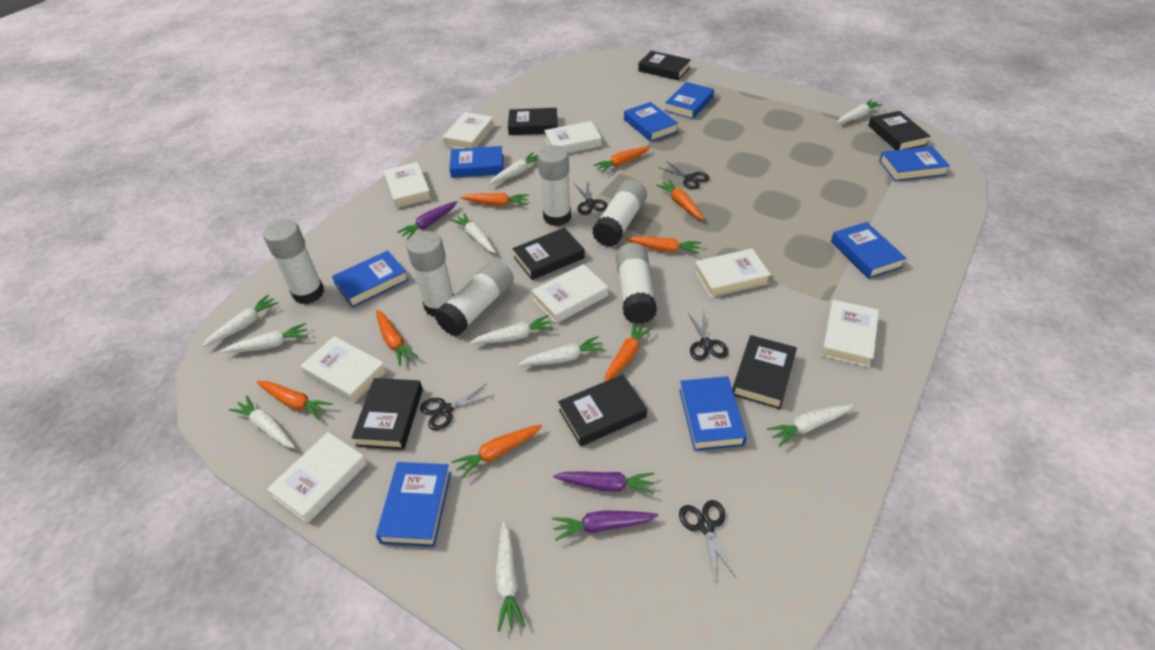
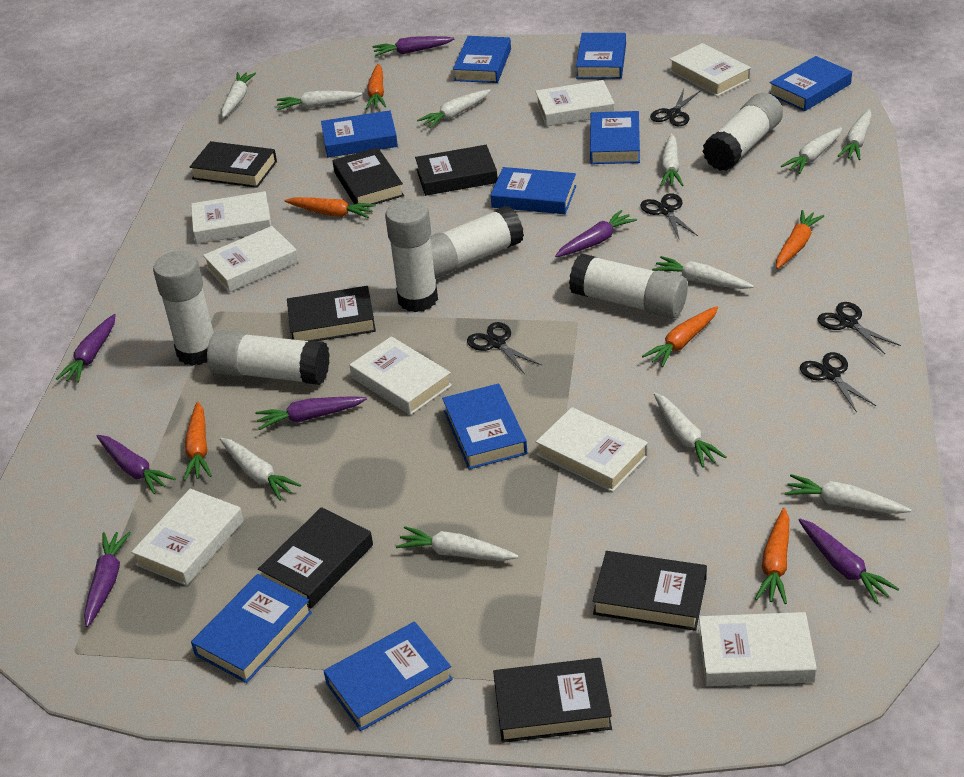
blue book: [332,250,408,308] [376,462,451,547] [449,146,503,178] [624,102,678,142] [665,82,714,119] [679,376,747,451] [831,222,907,279] [879,146,950,181] = 8 -> [191,574,312,683] [321,110,398,158] [324,622,453,731] [442,383,527,469] [453,36,511,83] [491,167,576,214] [576,33,626,79] [590,111,640,164] [769,56,852,111] = 9
orange carrot: [257,381,333,420] [376,310,418,366] [451,424,542,479] [460,193,529,206] [593,146,650,173] [604,321,653,382] [626,236,701,254] [656,180,704,220] = 8 -> [184,402,212,481] [285,197,376,218] [365,64,386,109] [642,306,718,367] [755,508,789,604] [776,210,824,269] = 6
purple carrot: [397,201,457,239] [552,510,658,541] [553,471,654,494] = 3 -> [56,314,116,383] [84,532,131,627] [97,435,176,494] [255,396,367,430] [372,36,454,56] [555,210,637,257] [799,519,899,604] = 7
white carrot: [202,295,279,347] [220,323,308,353] [229,395,295,448] [450,213,496,253] [470,315,554,344] [489,152,538,184] [495,521,526,632] [519,336,605,366] [767,404,854,447] [837,99,883,123] = 10 -> [220,438,301,501] [221,72,256,118] [277,91,362,110] [396,526,519,561] [417,89,491,128] [652,256,754,289] [654,393,726,468] [660,133,683,187] [781,127,842,174] [785,474,911,514] [838,109,872,160] = 11

